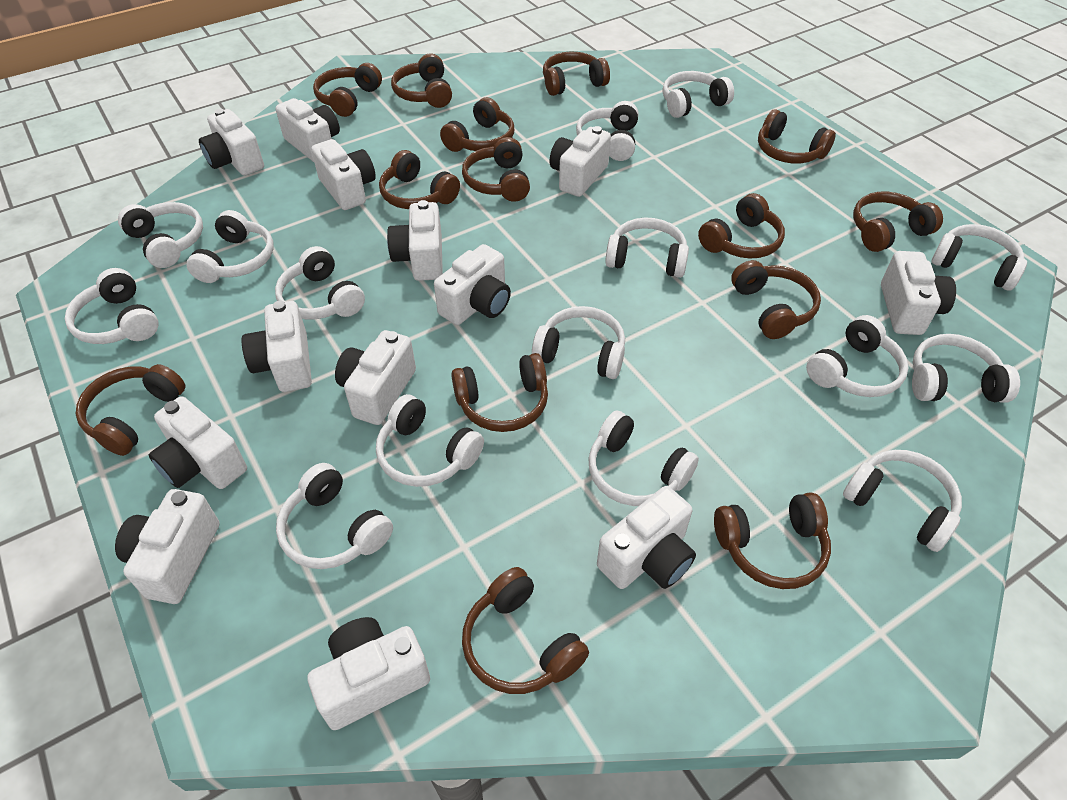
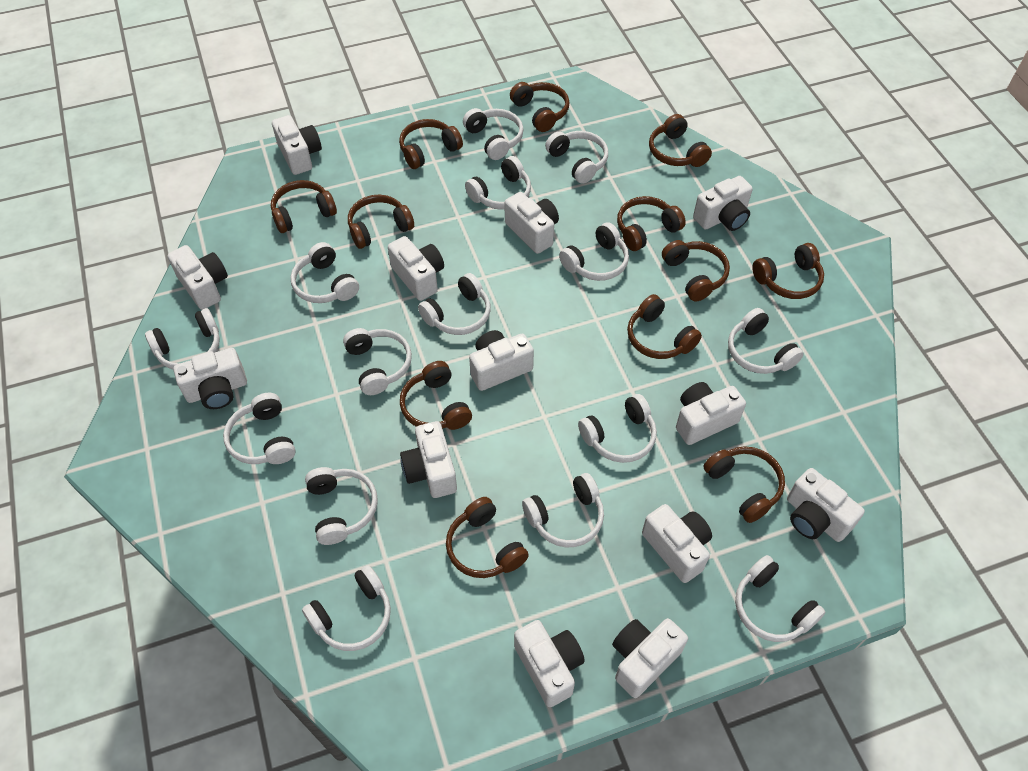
brown headphones: [76,364,185,456] [313,63,382,117] [379,150,460,209] [391,53,452,108] [440,97,514,152] [451,353,548,432] [462,137,530,202] [462,567,589,694] [543,52,610,96] [698,193,785,258] [714,492,831,589] [731,260,821,339] [758,109,836,164] [853,192,943,252] = 14 -> [271,180,337,233] [348,195,414,249] [399,119,463,169] [400,361,472,430] [446,497,529,578] [510,82,570,132] [617,196,686,251] [627,294,702,359] [649,114,712,167] [662,240,730,301] [703,446,785,523] [752,243,824,299] = 12

